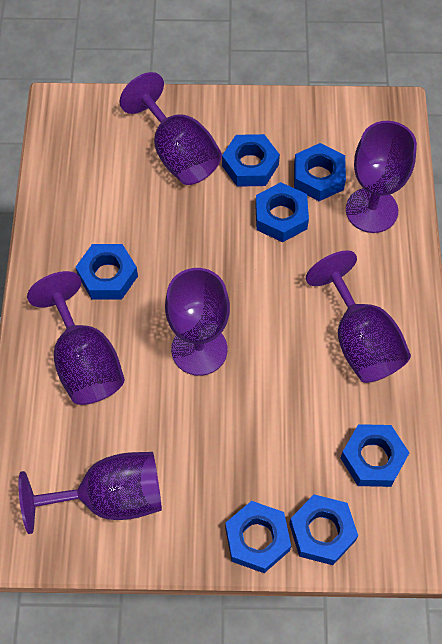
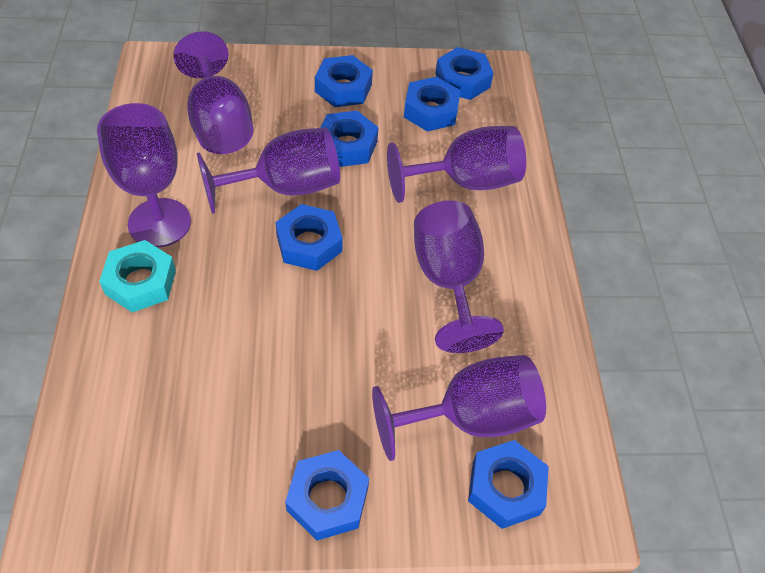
turquoise nut: none = 0 -> [99,240,176,312] = 1

